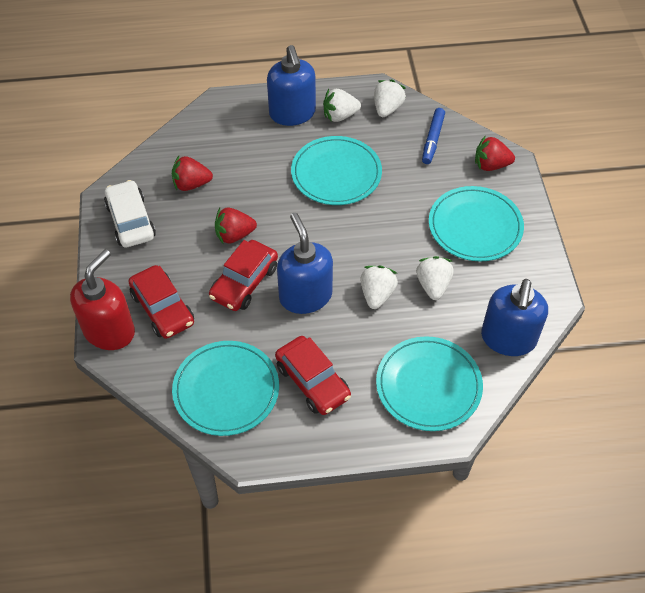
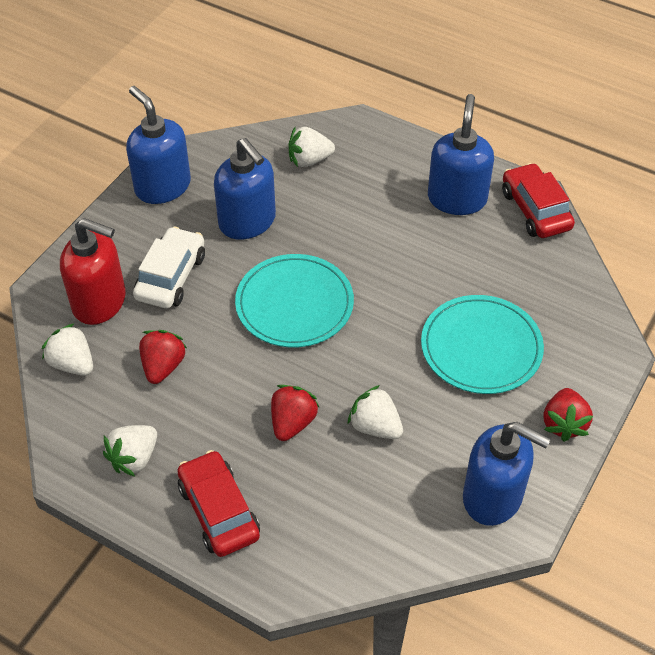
blue marker: [422,108,445,164] = 1 -> none = 0
blue soap dispenser: [267,45,316,126] [277,213,333,314] [481,279,548,356] = 3 -> [126,86,191,204] [214,138,276,240] [428,94,494,215] [463,422,551,526] = 4
red car: [128,265,194,339] [209,240,278,311] [275,336,351,415] = 3 -> [177,450,260,557] [502,163,575,238] = 2
turquoise plate: [172,341,279,436] [291,136,382,205] [376,336,483,431] [429,186,524,261] = 4 -> [235,254,354,347] [421,295,544,394] = 2

